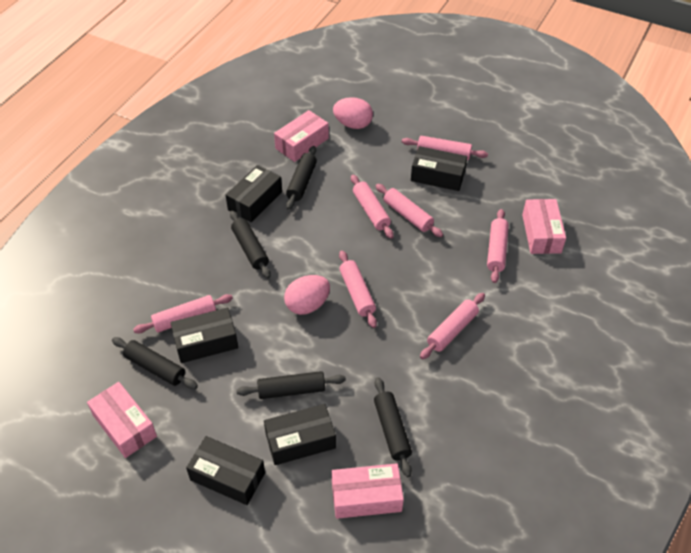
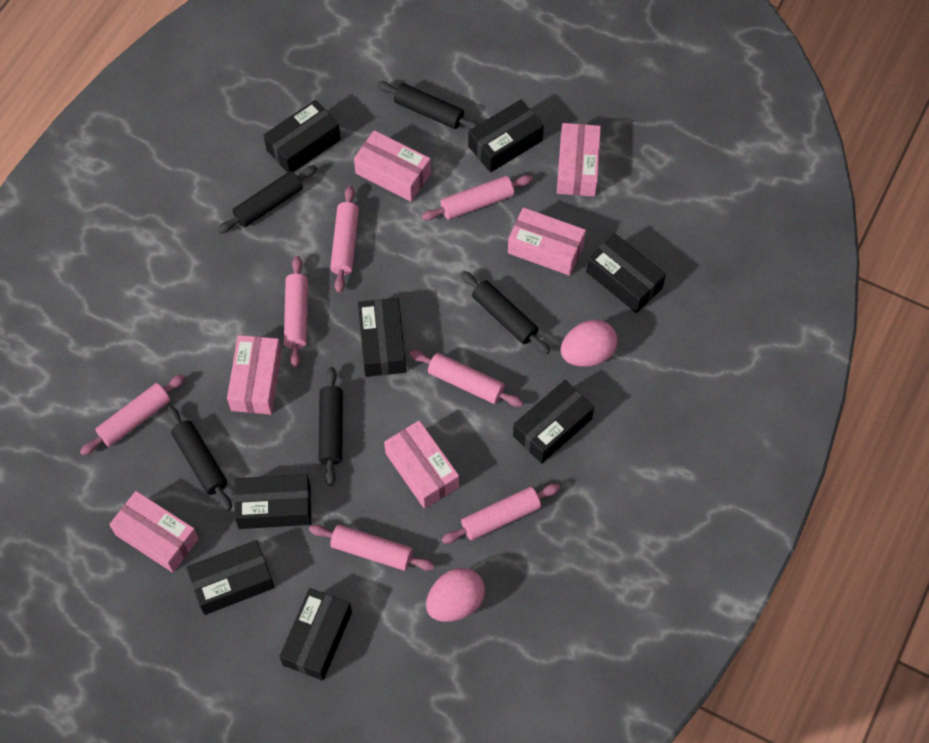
black box: [171,308,238,363] [186,436,265,505] [226,165,282,222] [264,404,336,465] [411,146,467,191] = 5 -> [186,540,275,615] [234,474,311,529] [264,100,341,173] [279,588,352,681] [358,298,406,377] [468,99,544,173] [513,380,594,464] [586,233,666,313] = 8
pink box: [87,382,157,458] [274,110,329,162] [332,463,404,519] [522,199,566,254] = 4 -> [109,491,199,573] [227,335,282,415] [354,130,431,202] [384,420,459,509] [508,207,586,276] [557,123,601,197] = 6

